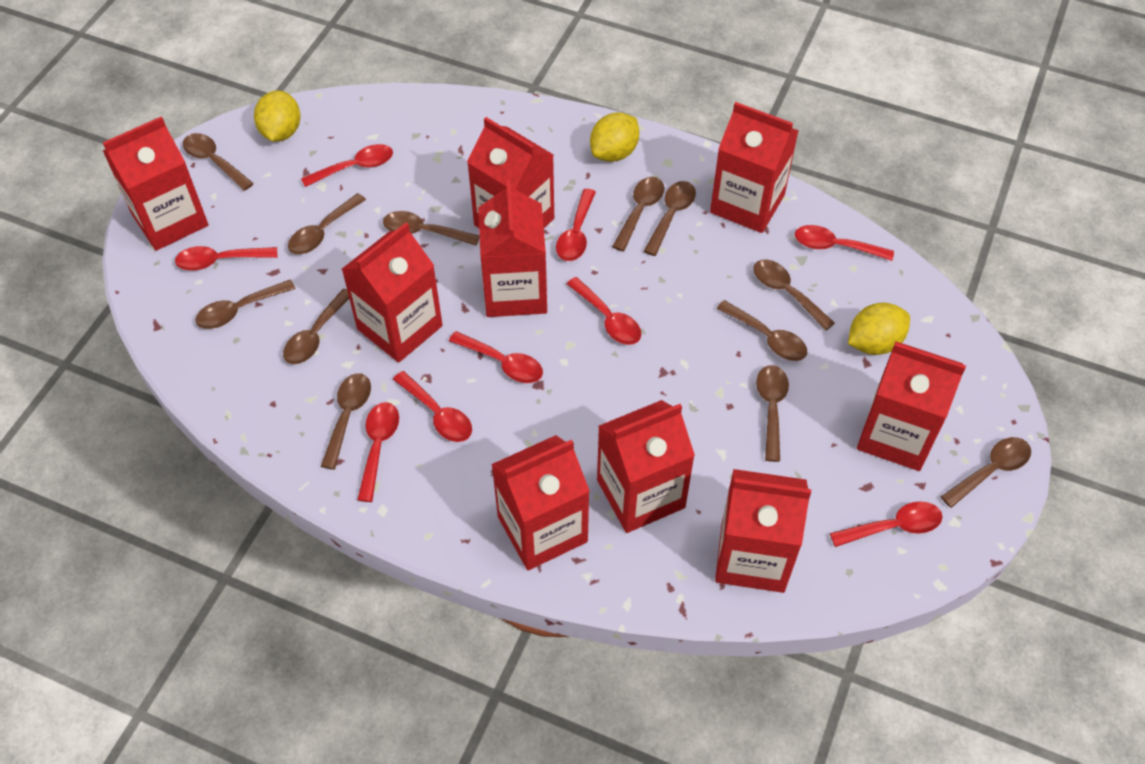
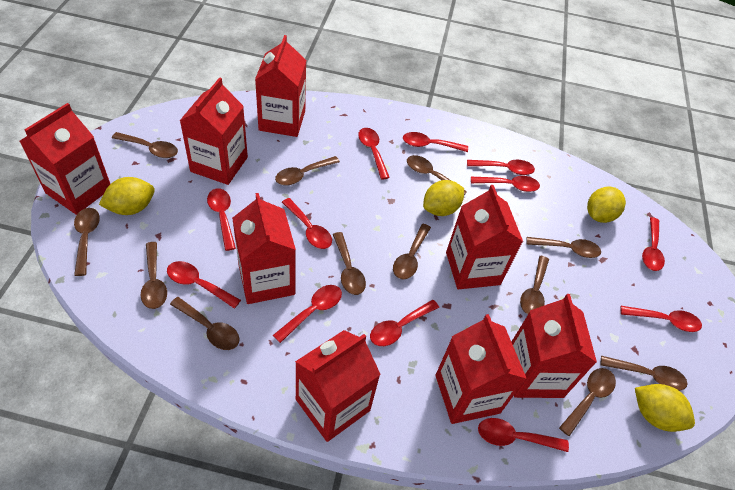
red carton: [103,116,209,251] [342,223,443,363] [467,117,554,228] [478,180,547,317] [491,435,590,570] [597,400,695,533] [710,102,799,233] [715,469,811,593] [857,341,966,471] = 9 -> [19,103,110,215] [180,77,248,185] [232,193,296,304] [255,35,306,137] [295,330,381,442] [435,314,527,424] [446,185,523,290] [511,294,597,398] = 8
red spoon: [175,246,277,271] [301,144,393,187] [357,402,399,502] [393,371,472,442] [449,331,543,383] [556,189,596,261] [567,277,641,345] [795,225,894,261] [830,501,943,547] = 9 -> [167,261,241,309] [207,188,236,251] [273,285,342,343] [282,198,332,249] [358,128,390,180] [370,300,439,346] [403,132,468,152] [467,160,535,175] [471,176,540,192] [478,418,569,452] [620,306,702,332] [642,217,665,271] = 12
yellow lemon: [254,90,300,142] [590,112,639,162] [848,303,910,355] = 3 -> [99,177,155,215] [423,180,464,216] [587,187,626,223] [635,384,695,432] = 4

